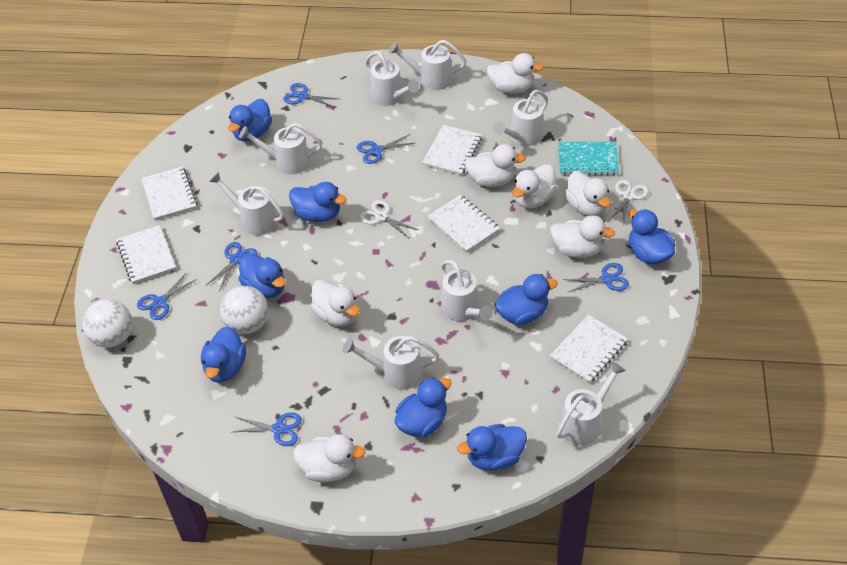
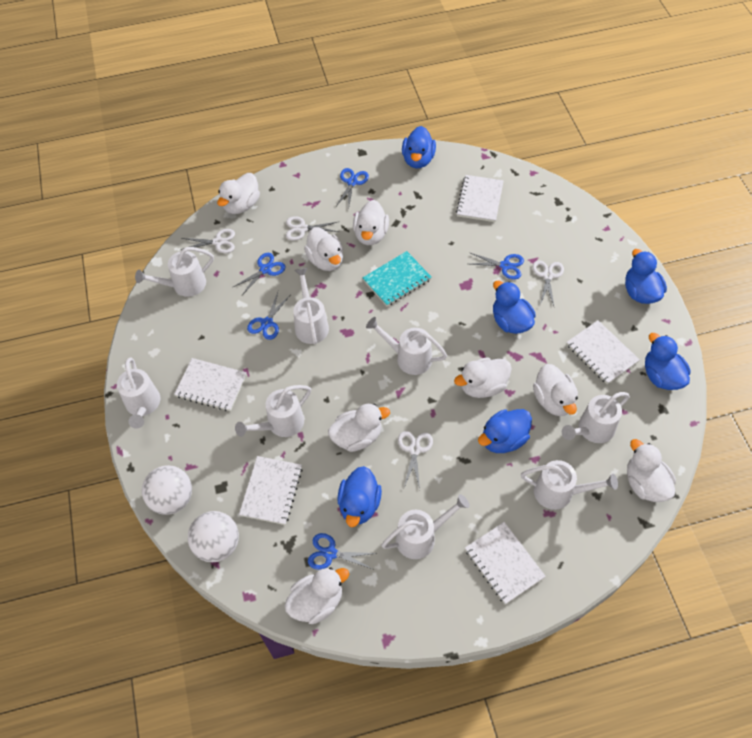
blue duck: [201,326,246,383] [228,99,272,142] [238,253,286,298] [289,182,347,222] [395,377,452,437] [457,424,527,471] [495,274,558,325] [628,209,675,265] = 8 -> [337,466,382,527] [402,126,436,169] [478,409,532,453] [493,280,536,334] [625,249,667,304] [645,333,690,390] = 6
blue scissors: [137,272,197,320] [207,242,258,291] [233,412,302,446] [283,83,338,108] [357,134,414,164] [563,263,629,293] = 6 -> [233,253,286,295] [247,292,290,340] [308,533,377,570] [336,168,369,206] [469,252,524,280] = 5
white duck: [293,434,366,482] [310,280,360,326] [464,144,526,187] [486,53,544,93] [512,164,557,208] [550,215,615,258] [564,171,611,216] = 7 -> [217,173,260,214] [285,568,349,624] [304,227,343,271] [328,404,390,452] [353,200,389,245] [454,357,512,398] [533,364,578,416] [627,439,676,502] = 8
white scissors: [360,200,418,238] [609,180,648,225] = 2 -> [181,229,235,253] [286,216,339,241] [398,431,433,489] [532,260,564,306] = 4

